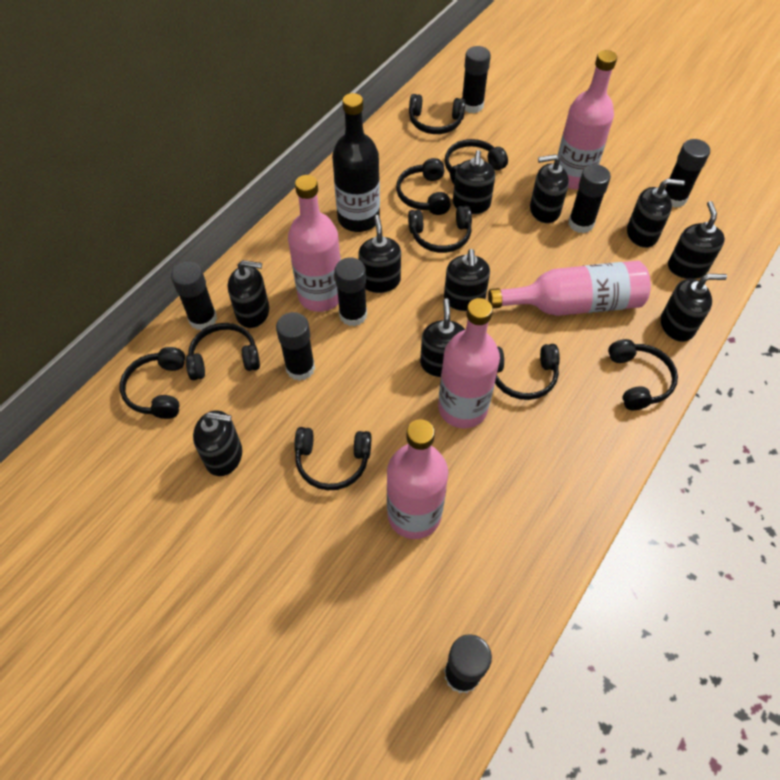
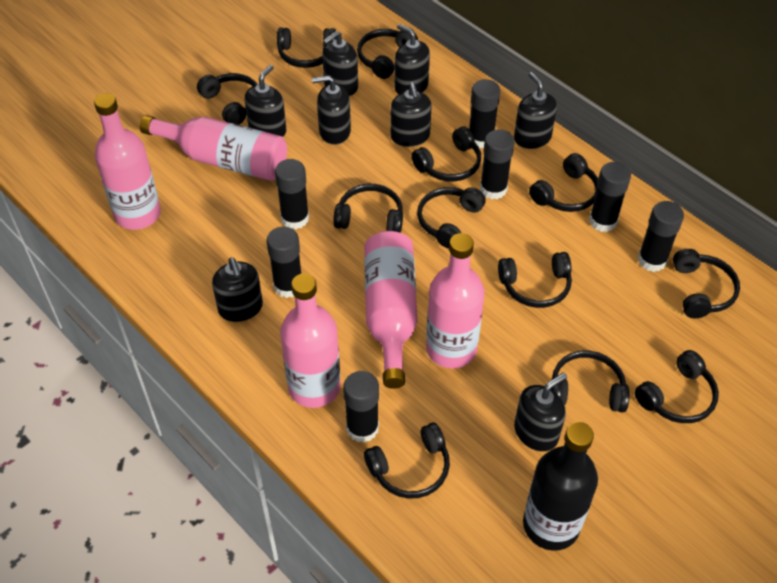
black headphones: [120,347,185,419] [186,323,260,380] [294,427,371,490] [396,158,451,215] [408,205,472,253] [409,94,466,134] [445,139,508,184] [495,344,560,400] [608,339,678,410] = 9 -> [197,73,258,125] [277,27,336,68] [333,184,403,233] [357,29,418,79] [364,423,450,499] [411,127,481,182] [417,187,486,249] [498,252,572,308] [529,153,598,212] [551,350,630,412] [635,350,719,423] [673,249,740,318] = 12
black soap dispenser: [193,410,242,476] [228,260,269,328] [358,215,401,293] [420,298,465,377] [444,249,490,311] [453,150,495,214] [530,154,569,223] [627,179,685,248] [661,274,727,342] [668,201,725,279] = 10 -> [212,257,263,322] [244,65,286,137] [312,75,351,145] [322,31,358,96] [390,82,432,147] [394,24,430,95] [514,72,557,149] [514,372,567,452] = 8

